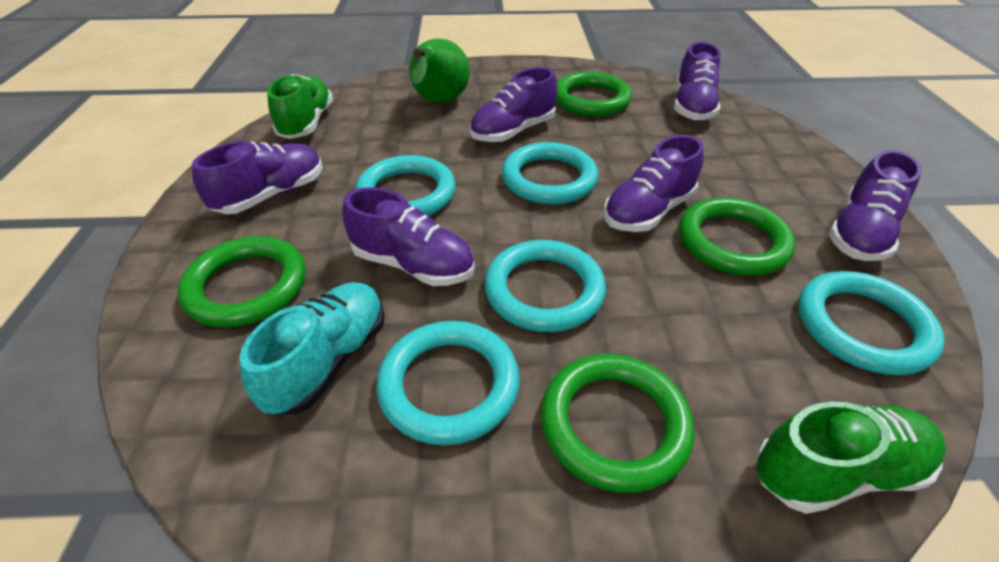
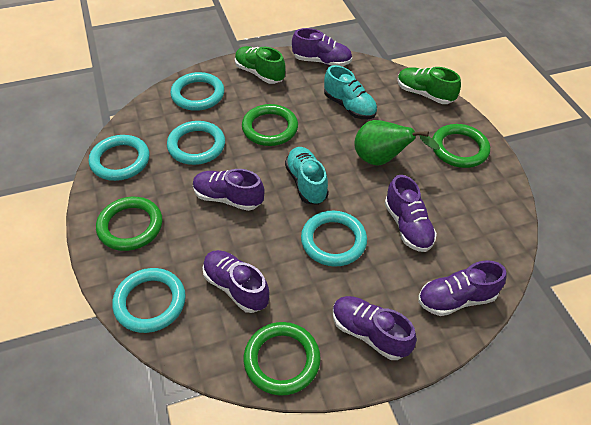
turquoise shoe: [239,282,385,415] = 1 -> [285,147,329,205] [324,65,377,119] = 2

